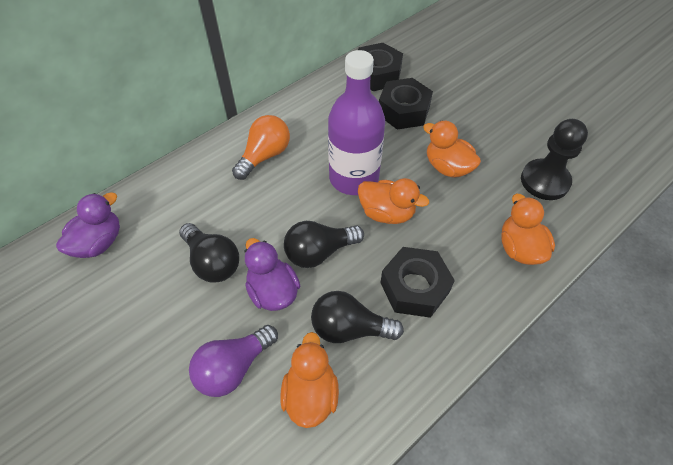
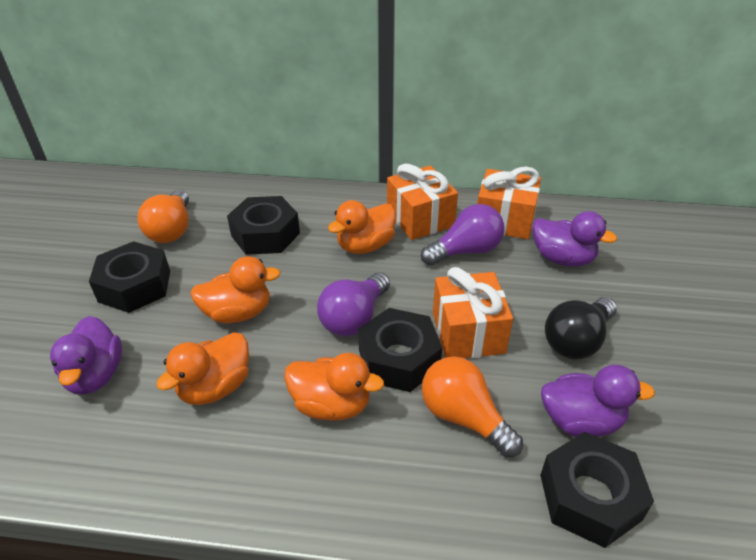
black light bulb: [179,223,239,283] [284,221,364,268] [311,291,404,343] = 3 -> [545,297,617,359] = 1
black nut: [358,43,403,91] [379,78,433,130] [380,247,455,318] = 3 -> [89,241,170,313] [227,196,300,255] [358,308,442,392] [540,432,654,548] = 4
black pawn: [521,119,588,200] = 1 -> none = 0
orange gift: none = 0 -> [387,163,458,240] [433,267,513,358] [477,166,541,239] = 3
orange light bulb: [232,115,290,180] = 1 -> [138,190,189,243] [422,357,523,457] = 2
purple bottle: [328,50,385,195] = 1 -> none = 0
purple duck: [56,192,120,258] [245,238,300,311] = 2 -> [50,316,122,395] [532,211,617,267] [541,365,655,437] = 3
purple light bulb: [189,325,278,397] = 1 -> [317,272,390,336] [421,204,505,266] = 2

